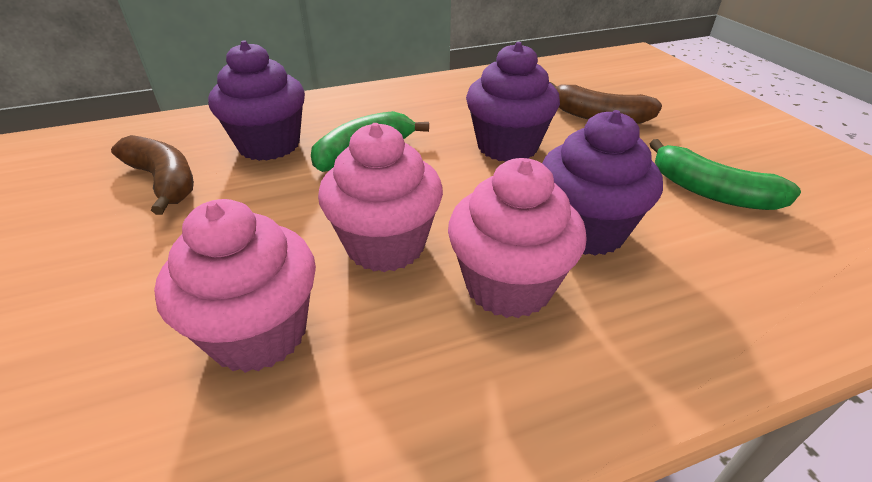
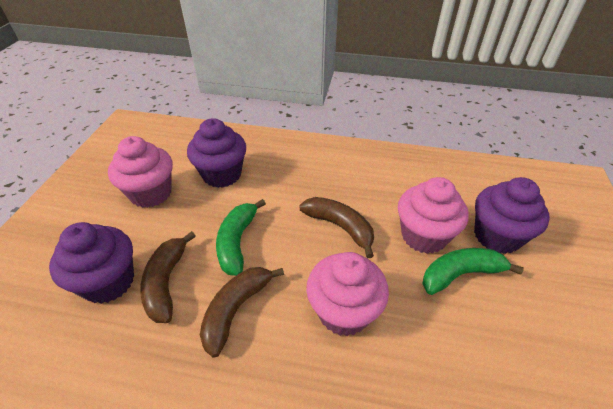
brown banana: [111,135,194,215] [550,82,662,124] = 2 -> [140,231,196,323] [200,267,284,357] [299,197,374,258] = 3

